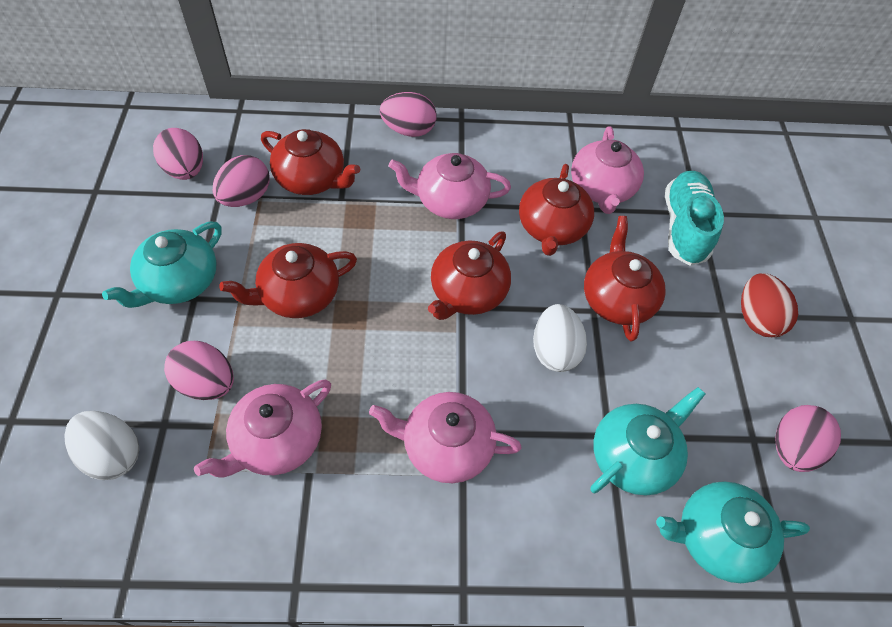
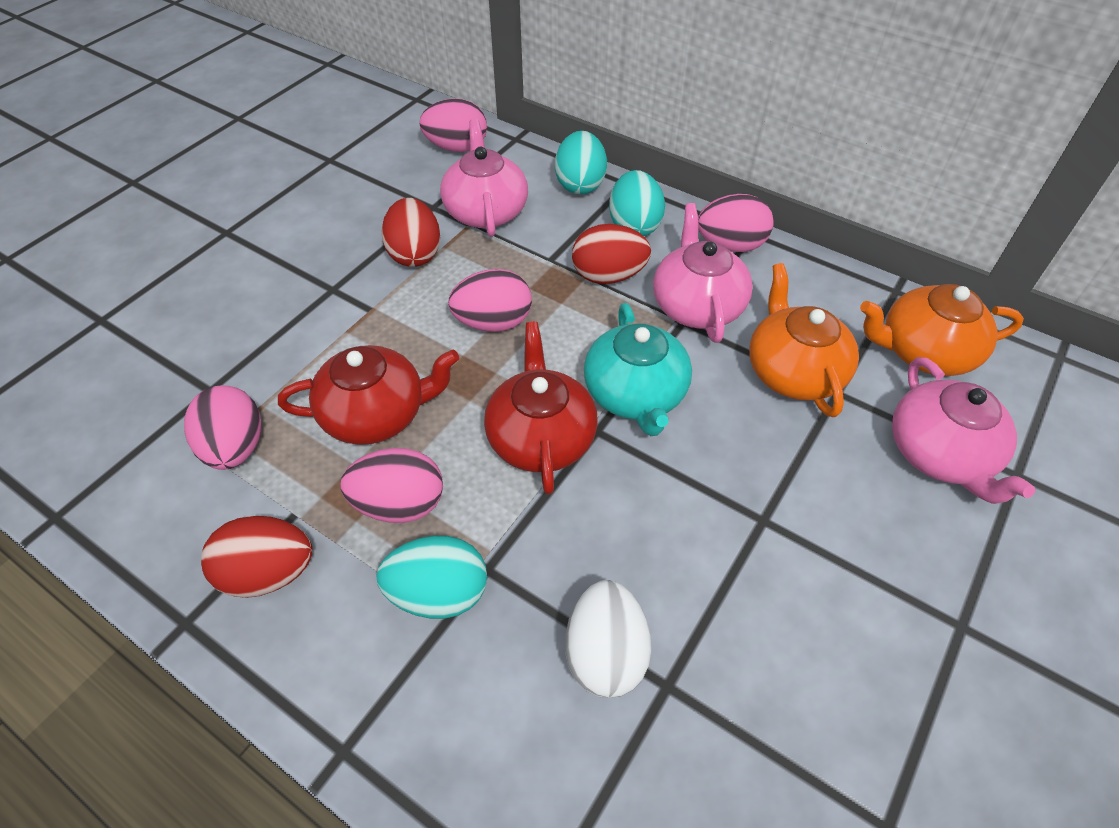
orange teapot: none = 0 -> [749,263,859,417] [860,284,1024,376] = 2
pink teapot: [194,379,331,477] [369,392,522,483] [389,153,511,219] [571,126,644,214] = 4 -> [440,119,528,237] [653,203,753,343] [892,357,1035,504] = 3
red egg: [741,273,798,337] = 1 -> [201,516,313,598] [382,198,440,267] [572,224,651,284] = 3
red teapot: [220,243,357,318] [261,129,360,195] [428,232,511,320] [519,164,594,256] [584,216,666,342] = 5 -> [278,345,460,445] [484,321,598,495] = 2
turquoise egg: none = 0 -> [376,536,487,619] [555,131,607,194] [609,170,665,236] = 3
turquoise shoe: [665,171,724,266] = 1 -> none = 0
turquoise teapot: [102,222,222,308] [590,387,705,495] [656,481,810,583] = 3 -> [584,303,692,436] = 1
white egg: [64,411,139,480] [533,304,587,372] = 2 -> [565,580,651,698] = 1

